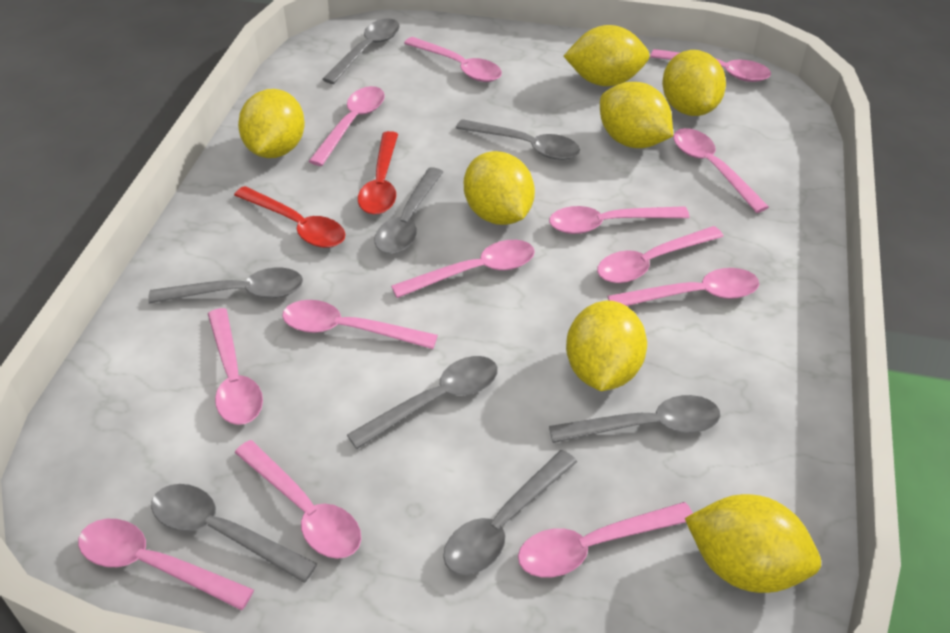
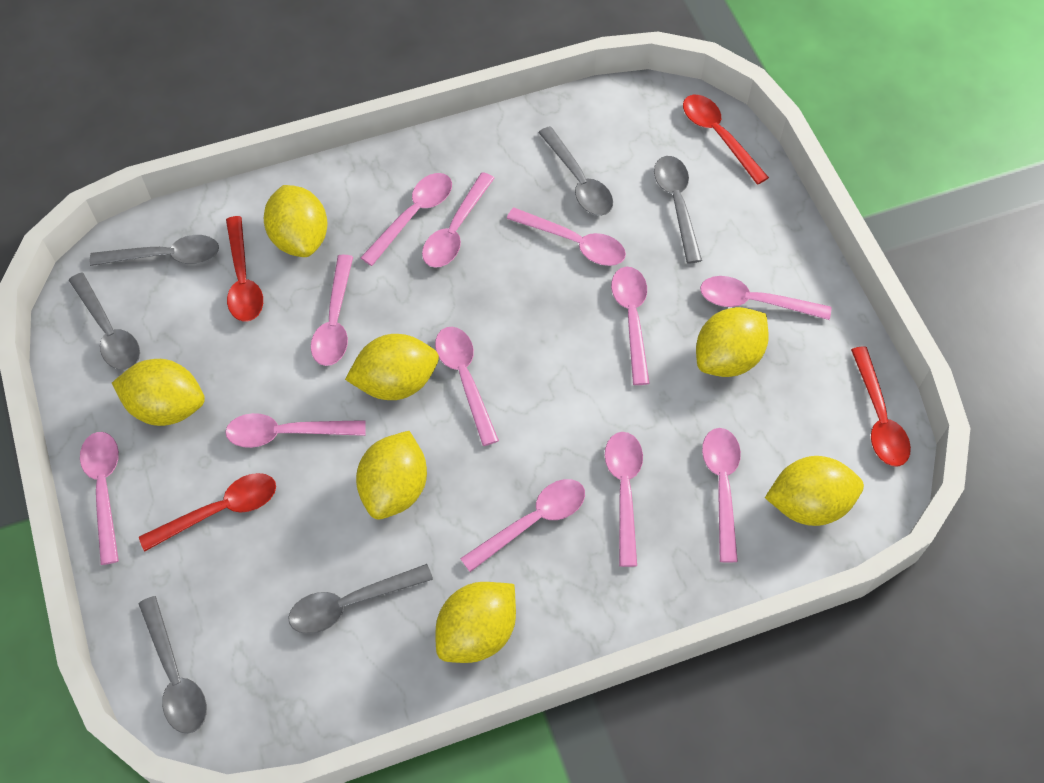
grey spoon: [148,268,303,303] [151,484,317,583] [322,18,400,84] [347,356,498,449] [374,167,443,254] [443,450,577,575] [456,119,580,160] [549,395,720,443] = 8 -> [69,272,140,370] [90,235,219,266] [138,596,207,734] [288,564,433,634] [538,126,613,216] [654,156,702,263] = 6
pink spoon: [78,519,254,610] [208,308,263,425] [234,440,361,559] [282,300,438,349] [309,86,385,166] [391,240,535,298] [404,37,502,82] [518,502,693,577] [549,206,689,234] [597,226,724,283] [608,268,759,306] [650,49,771,82] [673,128,769,213] = 13 -> [80,432,119,565] [225,413,366,448] [311,255,353,366] [360,173,452,266] [422,172,494,268] [435,327,499,446] [460,479,585,572] [507,207,626,266] [605,432,643,567] [611,267,650,385] [700,276,831,320] [702,428,741,563] = 12
red spoon: [234,186,345,248] [358,131,398,215] = 2 -> [139,473,276,551] [226,216,263,321] [683,95,769,185] [851,347,911,467] = 4

